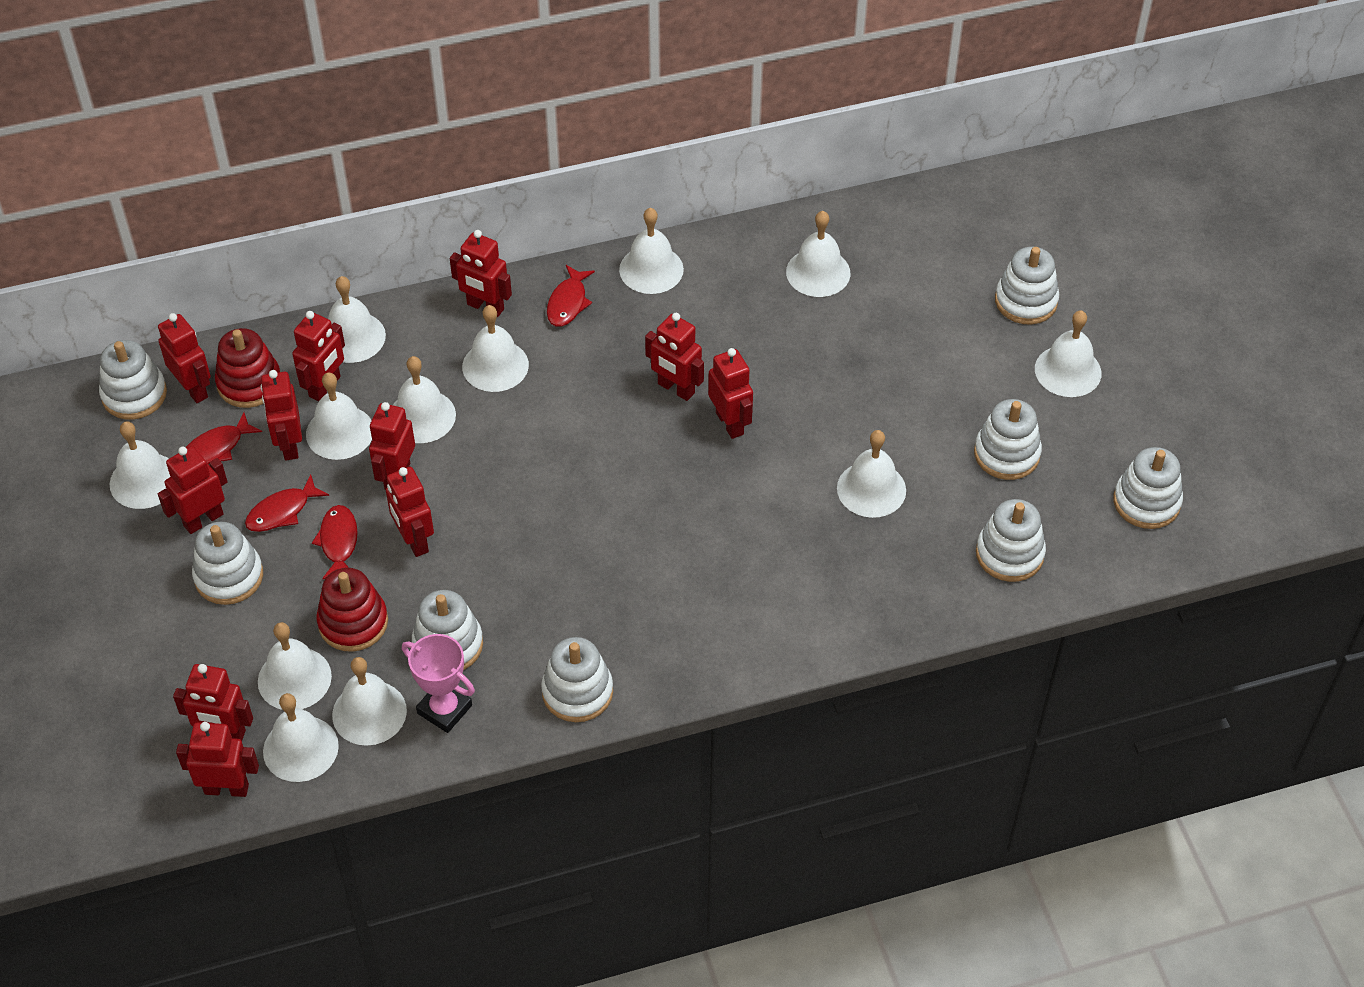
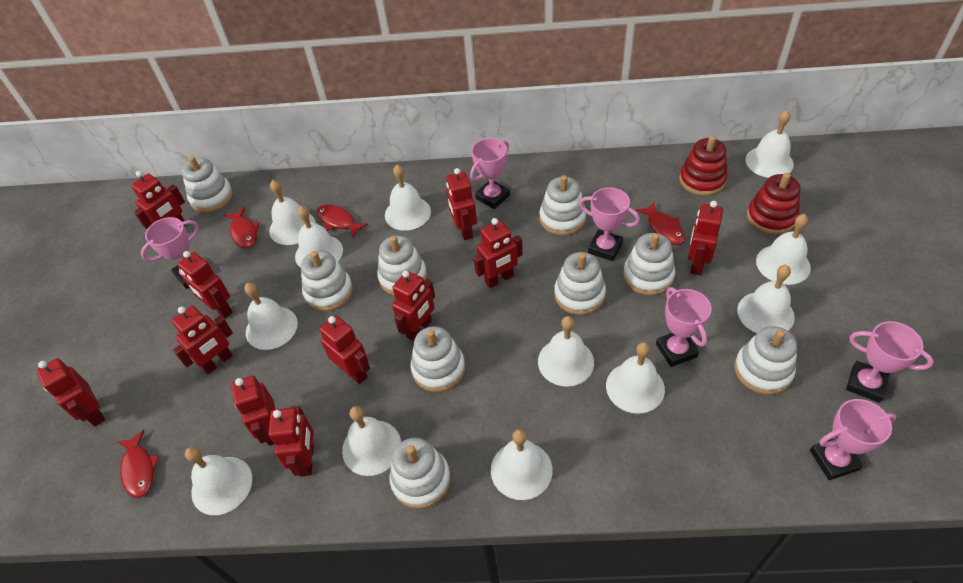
pink trophy: [402,634,475,733] = 1 -> [141,217,199,289] [470,138,510,209] [579,187,640,261] [656,287,712,367] [810,399,896,480] [846,321,934,403] = 6
white stacking toy: [99,340,167,420] [192,522,263,605] [412,590,483,670] [541,637,613,722] [974,399,1042,480] [976,499,1046,582] [995,247,1059,325] [1114,447,1183,529] = 8 -> [182,156,233,213] [301,251,353,311] [377,236,427,296] [389,438,451,509] [410,326,465,392] [540,175,586,235] [554,252,606,315] [623,233,675,296] [734,326,797,395] = 9

